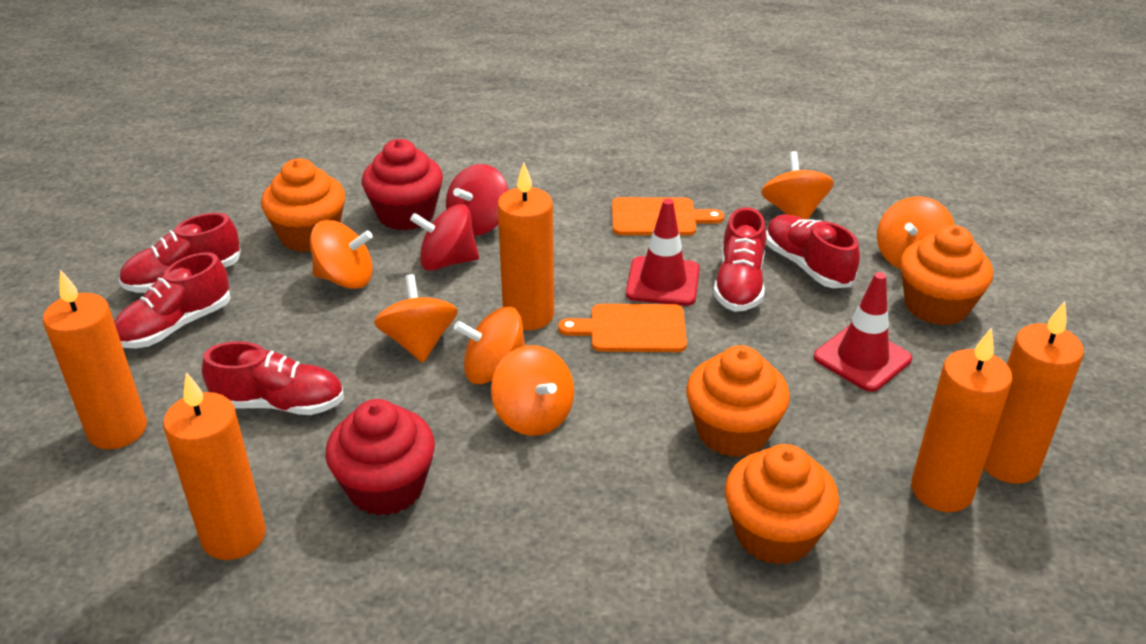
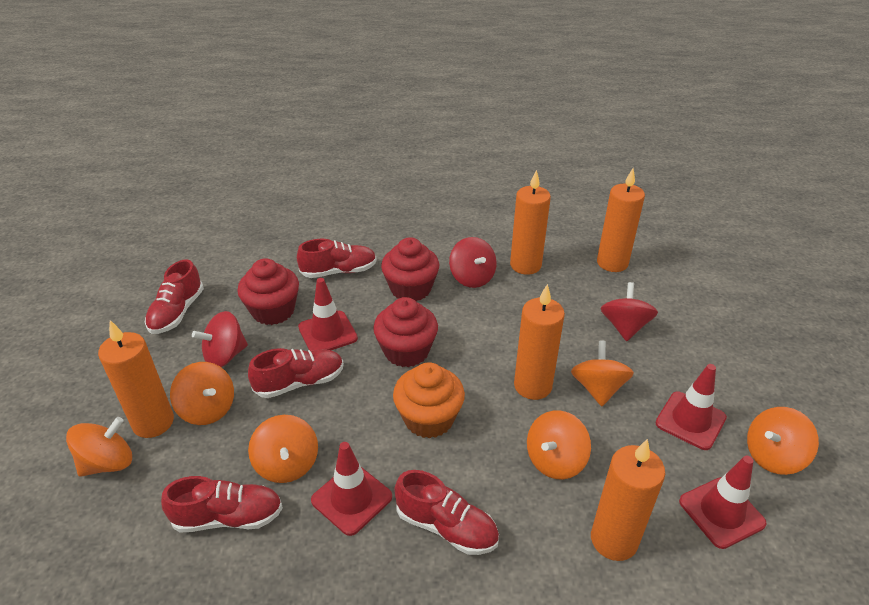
orange cupcake: [261,159,345,252] [686,345,790,457] [725,444,839,565] [900,225,993,325] = 4 -> [393,362,465,439] = 1
orange cutting board: [558,304,687,352] [612,197,724,236] = 2 -> none = 0
red cupcake: [325,399,435,516] [362,139,443,231] = 2 -> [237,258,299,325] [373,297,438,367] [381,237,439,301] = 3
red spinning top: [410,204,479,271] [446,164,509,236] = 2 -> [192,311,248,367] [449,237,497,288] [601,282,658,341] = 3
red traffic cone: [626,199,700,306] [814,272,912,392] = 2 -> [298,278,358,351] [311,442,392,536] [655,364,727,450] [679,456,767,549] = 4

